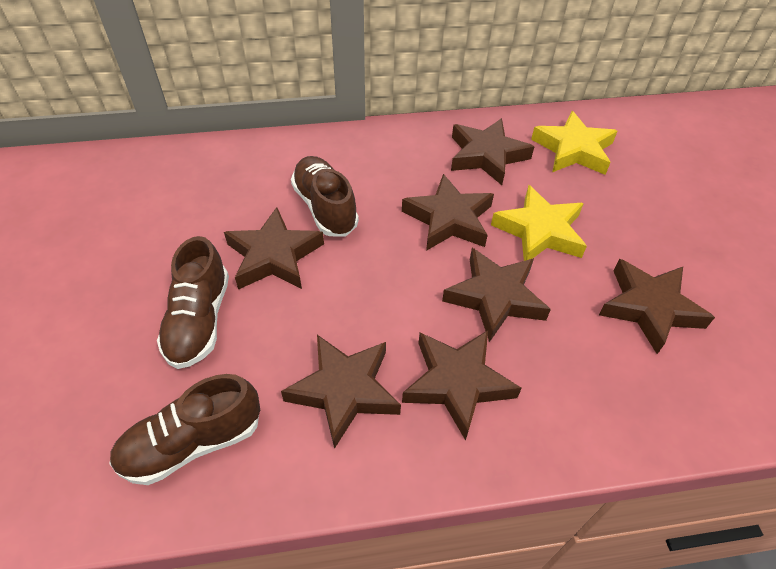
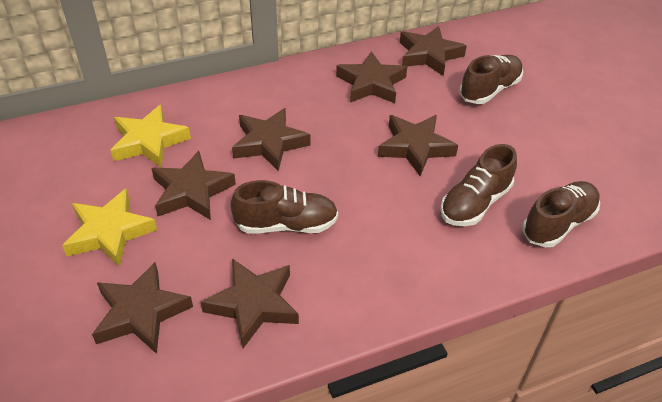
brown shoe: [109,374,260,485] [157,236,229,369] [291,156,359,236] = 3 -> [230,180,338,234] [440,144,517,226] [459,55,523,104] [522,181,600,247] = 4

